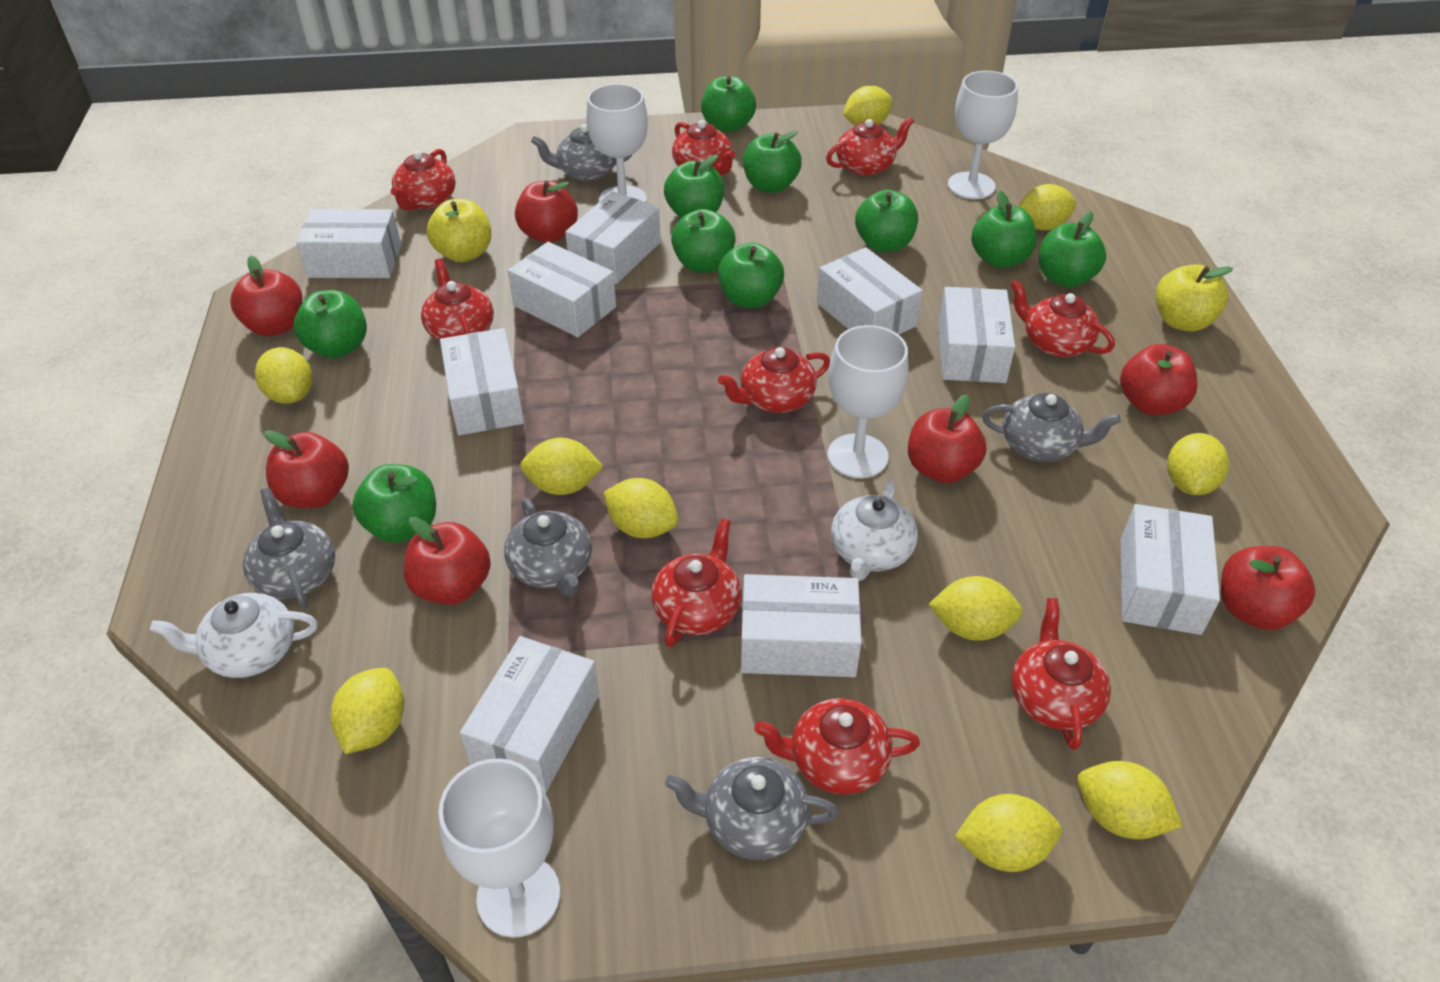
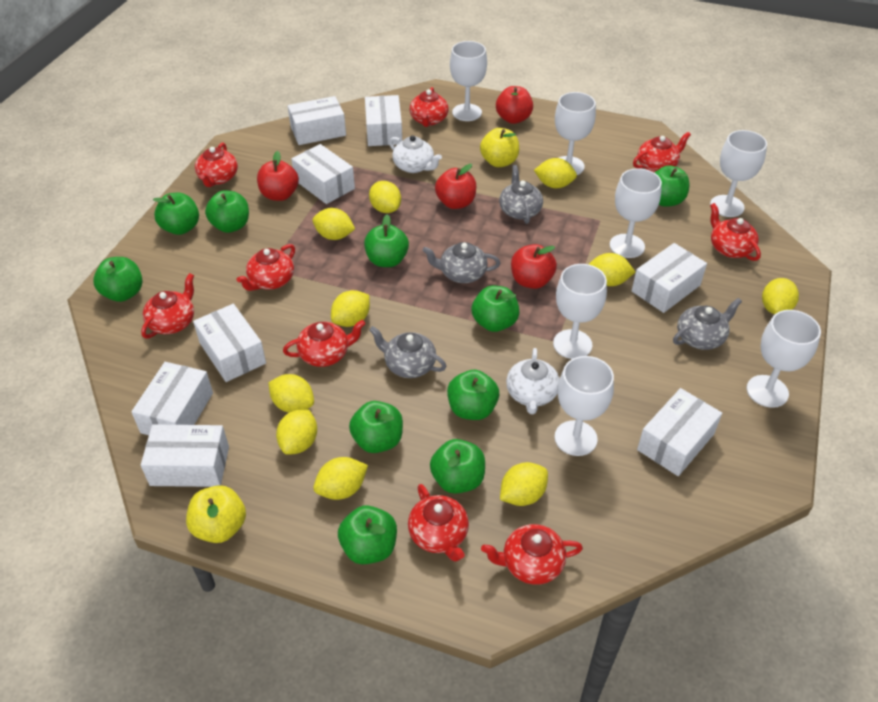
grey teapot: [243,488,335,609] [504,498,592,597] [531,124,632,182] [665,757,838,860] [982,393,1121,462] = 5 -> [369,326,447,378] [422,242,500,283] [499,165,543,224] [673,298,742,350] = 4
red apple: [230,255,303,336] [265,430,349,508] [403,517,491,605] [515,181,578,243] [908,395,986,483] [1120,344,1198,415] [1221,546,1315,630] = 7 -> [257,151,299,201] [435,164,476,209] [496,86,533,124] [511,244,557,289] = 4
white box: [296,209,401,278] [440,328,524,436] [460,636,599,793] [508,242,616,337] [565,191,661,284] [741,574,862,677] [817,247,923,335] [938,287,1015,383] [1121,504,1220,635] = 9 -> [132,362,213,435] [141,424,229,487] [193,304,266,382] [288,96,346,145] [291,144,355,204] [365,95,402,146] [632,243,707,313] [637,388,722,476] = 8
white goblet: [439,758,560,938] [586,84,648,202] [828,325,909,479] [948,71,1018,199] = 4 -> [450,41,487,121] [553,264,607,359] [555,92,596,175] [555,356,614,456] [610,168,662,258] [710,130,767,217] [747,310,821,408] = 7

